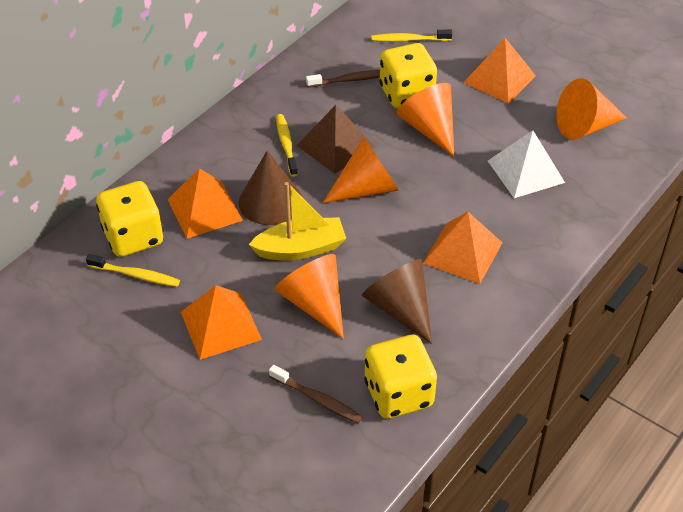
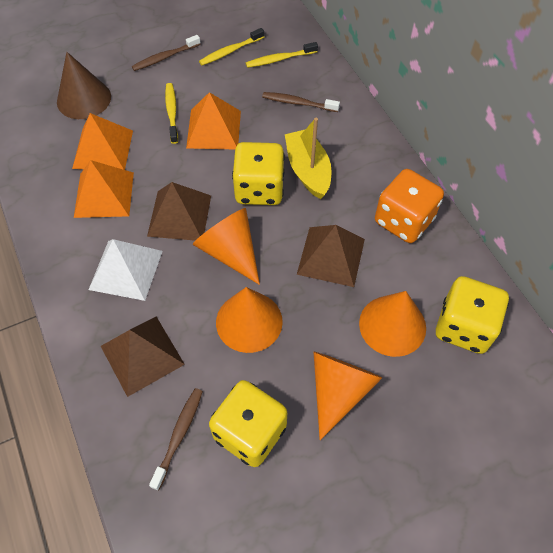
brown cone: [239,150,302,225] [362,259,432,344] = 2 -> [57,52,111,119] = 1
brown pyramid: [296,105,375,174] = 1 -> [101,317,185,397] [147,182,211,241] [297,225,365,287] = 3
brown toothbrush: [269,365,363,424] [306,70,380,87] = 2 -> [132,35,201,71] [149,388,203,490] [262,92,340,112] = 3
orange dice: none = 0 -> [375,169,444,243] = 1
orange pyramid: [168,168,243,238] [181,285,262,360] [423,212,502,284] [463,38,536,104] = 4 -> [72,113,133,170] [74,160,134,218] [186,92,241,149] = 3

